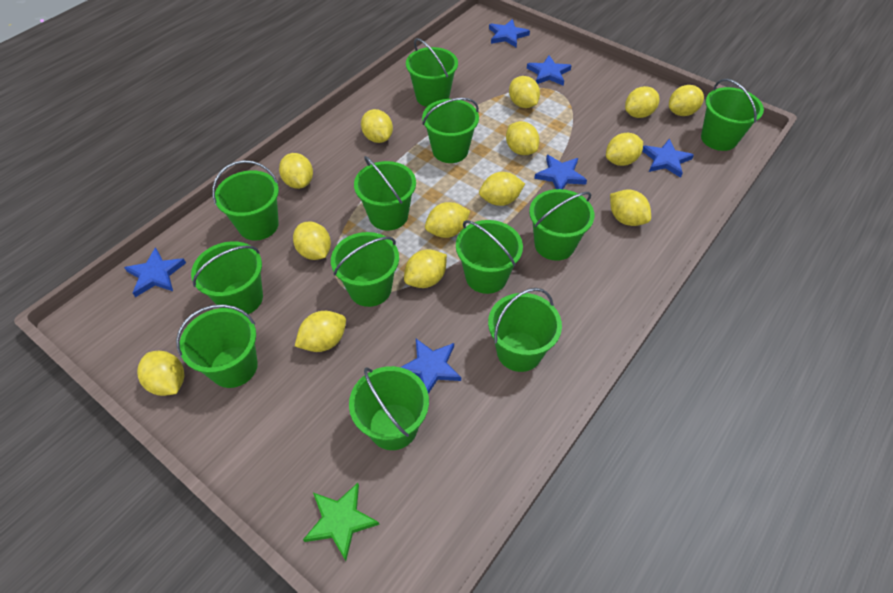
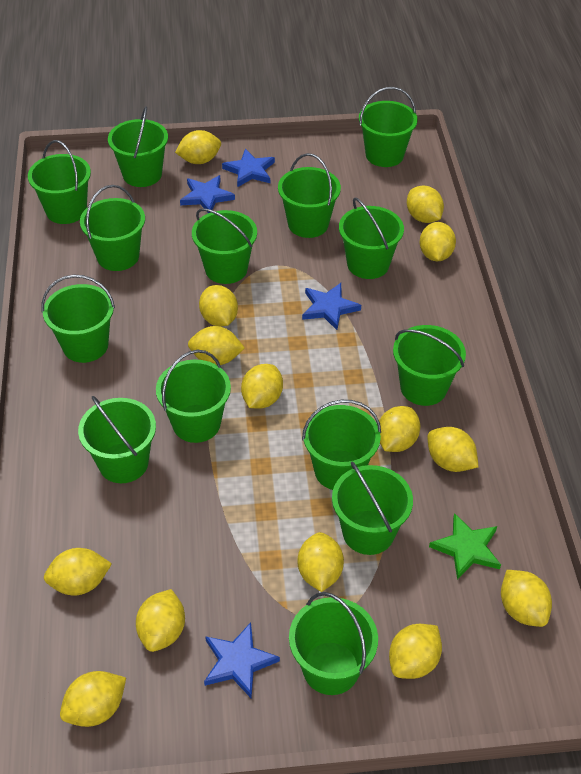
blue star: [124,247,186,297] [401,339,461,394] [489,19,530,48] [527,55,572,86] [534,155,587,189] [642,139,694,178] = 6 -> [180,175,235,213] [204,622,280,698] [222,149,275,187] [302,283,361,330] = 4
green bucket: [176,304,258,388] [191,241,263,314] [212,160,279,240] [331,232,399,307] [349,366,429,450] [354,156,416,231] [406,38,458,107] [422,98,479,163] [456,220,523,294] [488,288,562,372] [529,189,594,261] [701,79,764,151] = 12 -> [28,140,91,224] [41,275,115,363] [78,396,156,483] [80,185,145,271] [108,106,168,187] [156,350,231,443] [192,208,257,284] [278,153,341,238] [289,592,378,695] [302,400,381,490] [332,462,413,555] [339,198,404,279] [359,87,418,167] [393,325,466,406] = 14

